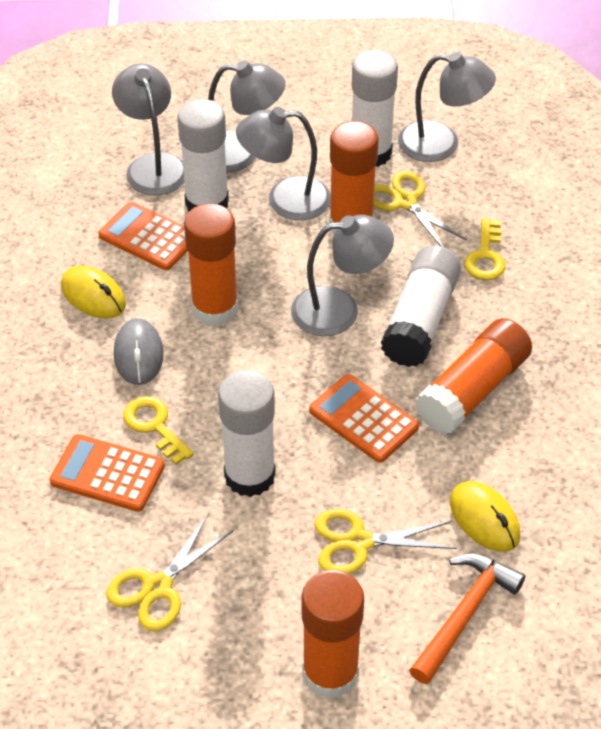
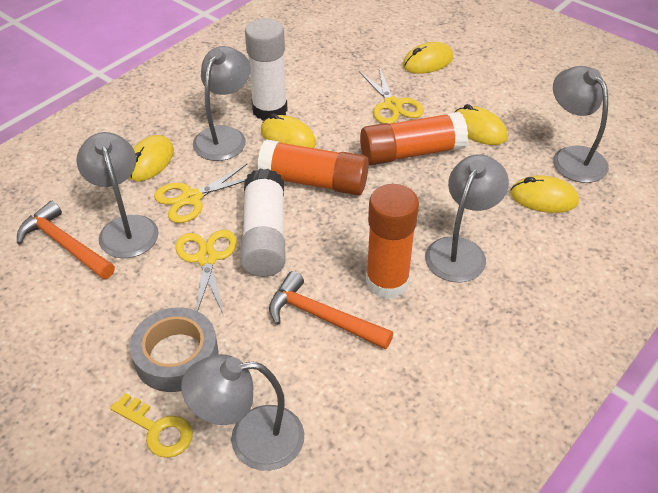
grey mouse: [114,318,164,385] = 1 -> none = 0
grey tape: none = 0 -> [130,307,219,392] = 1
orange calculator: [50,434,165,512] [98,202,188,270] [309,374,419,463] = 3 -> none = 0
orange glue stick: [184,203,238,326] [302,570,364,699] [329,121,379,233] [415,318,532,435] = 4 -> [257,139,369,195] [360,112,468,165] [366,184,419,299] = 3
orange hammer: [409,554,525,684] = 1 -> [17,201,115,279] [269,271,394,350] = 2
white glue stick: [177,99,229,211] [218,370,276,497] [351,50,398,167] [381,245,461,367] = 4 -> [240,169,285,277] [245,18,288,121] = 2
yellow key: [123,396,194,465] [465,218,506,280] = 2 -> [110,393,193,458] = 1
yellow mouse: [61,266,126,318] [450,481,520,552] = 2 -> [128,135,174,182] [261,113,316,148] [403,42,453,74] [455,104,508,145] [510,175,579,213] = 5

